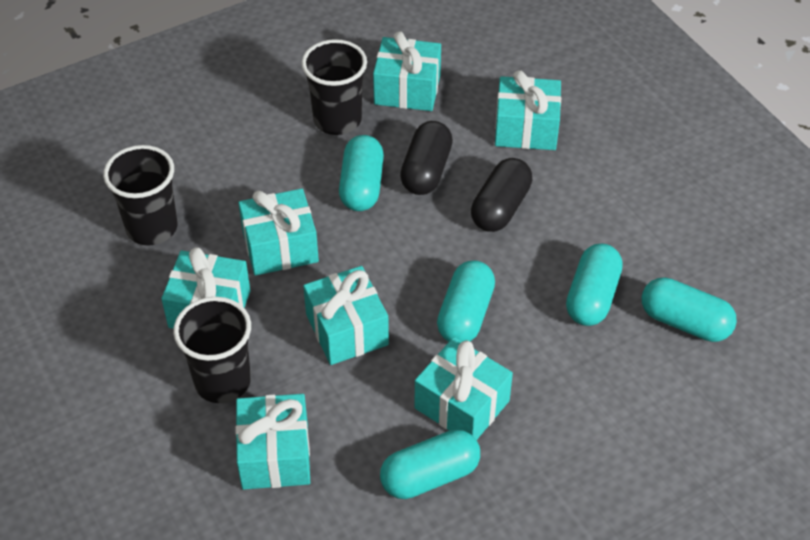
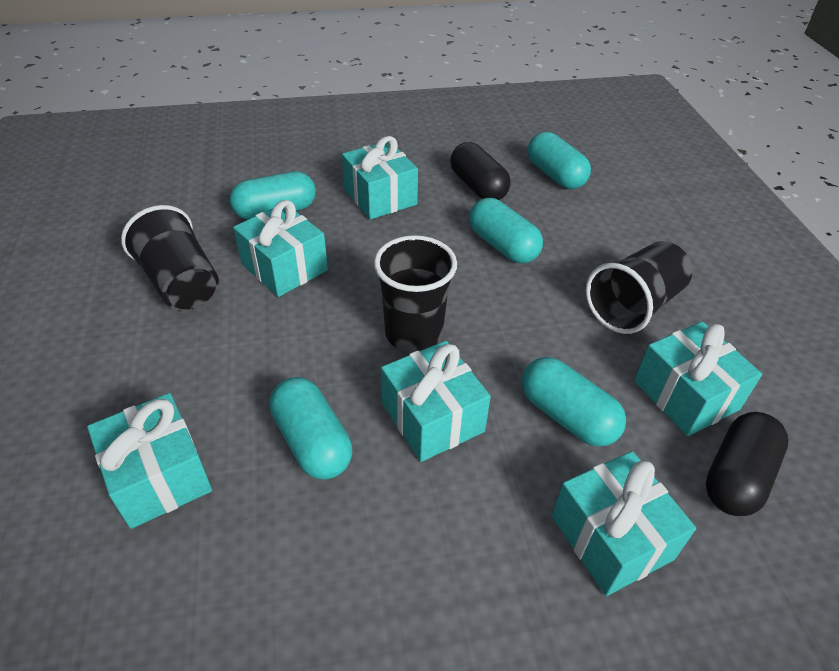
turquoise gift: [161,247,250,329] [235,394,310,490] [238,188,319,276] [303,266,389,365] [373,31,441,111] [415,337,513,440] [495,70,561,150] = 7 -> [87,393,212,529] [233,200,328,297] [342,136,418,219] [381,341,491,462] [552,451,696,596] [634,322,762,436] = 6

